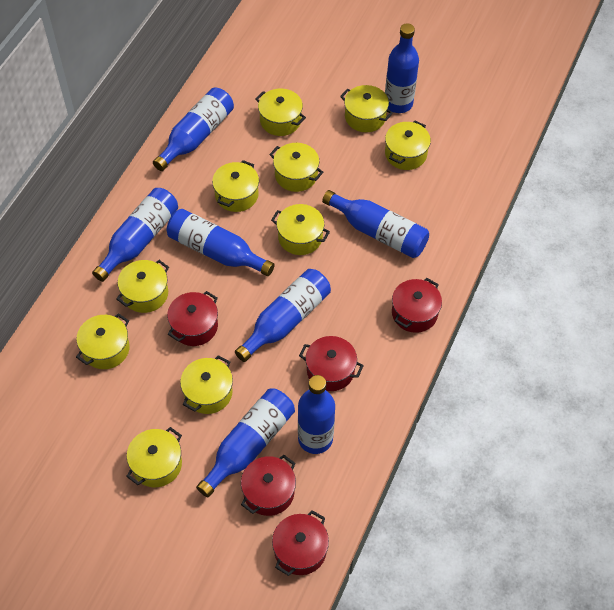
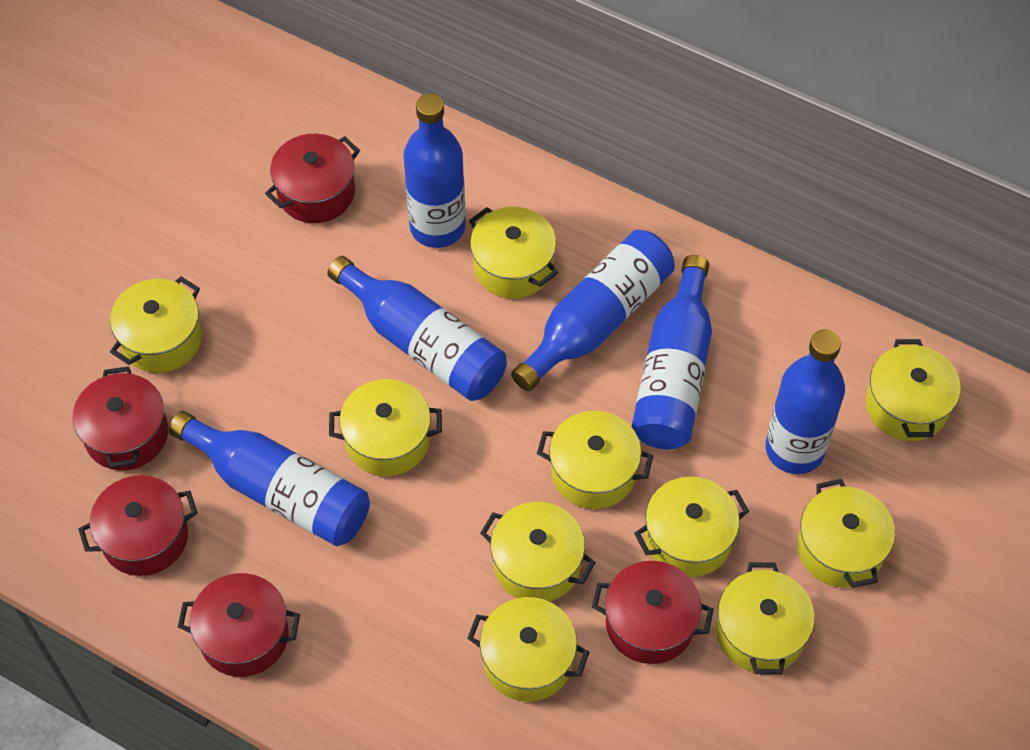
blue bottle: [92,188,178,282] [153,87,234,171] [167,209,275,276] [196,389,295,497] [235,269,331,362] [298,375,335,454] [322,190,429,258] [385,23,419,113] = 8 -> [169,411,370,546] [327,256,507,401] [404,94,466,248] [511,230,675,392] [632,255,712,449] [765,329,845,474] = 6

